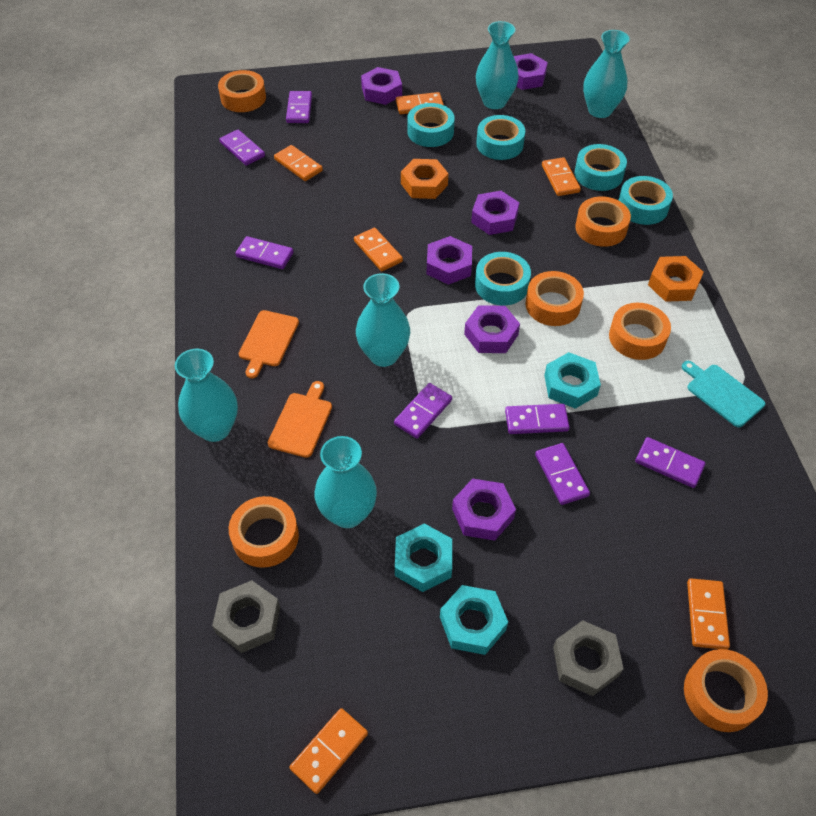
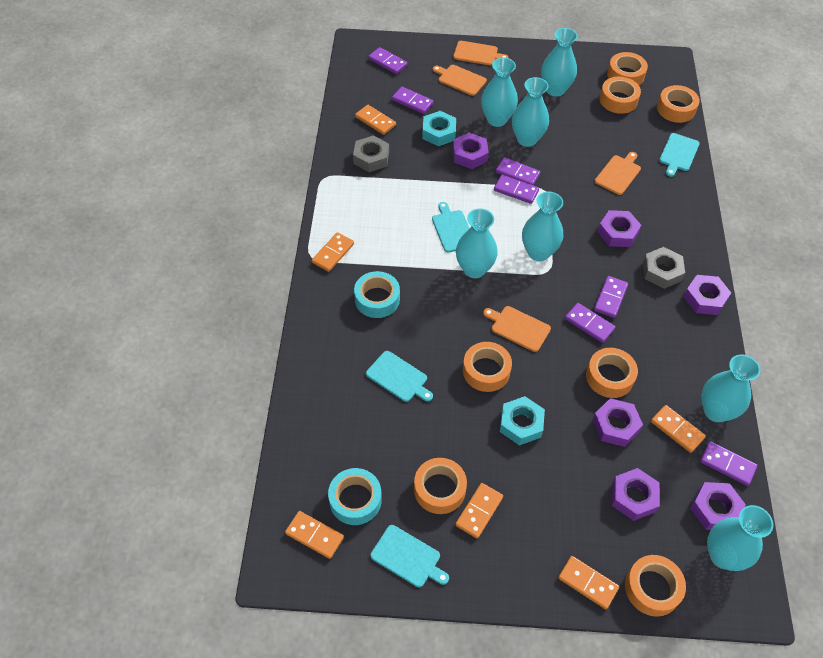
orange cutting board: [239,310,299,378] [268,381,332,458] = 2 -> [433,65,487,96] [453,41,509,66] [483,306,551,352] [595,152,641,195] = 4
orange nut: [401,159,448,199] [648,256,704,302] = 2 -> none = 0
orange tape: [218,70,266,112] [229,496,299,568] [525,271,584,326] [575,196,631,247] [609,303,671,360] [684,649,768,732] = 6 -> [414,458,467,514] [463,342,512,392] [586,348,638,398] [600,77,641,114] [607,52,648,85] [625,555,686,617] [657,85,700,123] = 7
turquoise cutting board: [682,361,765,427] = 1 -> [366,351,433,402] [370,525,449,587] [432,202,469,253] [659,133,700,177] = 4
turquoise nut: [395,523,452,592] [440,585,508,655] [544,352,601,409] = 3 -> [422,111,456,146] [500,396,545,446] = 2
turquoise tape: [407,103,455,147] [475,252,531,305] [476,115,525,160] [574,144,627,191] [619,176,673,225] = 5 -> [328,468,382,525] [354,271,400,318] = 2
turquoise vase: [175,349,238,442] [314,436,377,528] [356,273,410,367] [476,21,519,109] [583,30,630,118] = 5 -> [456,208,498,278] [481,57,518,127] [512,77,549,147] [522,192,563,261] [541,28,578,97] [701,354,760,422] [707,505,773,571] = 7

